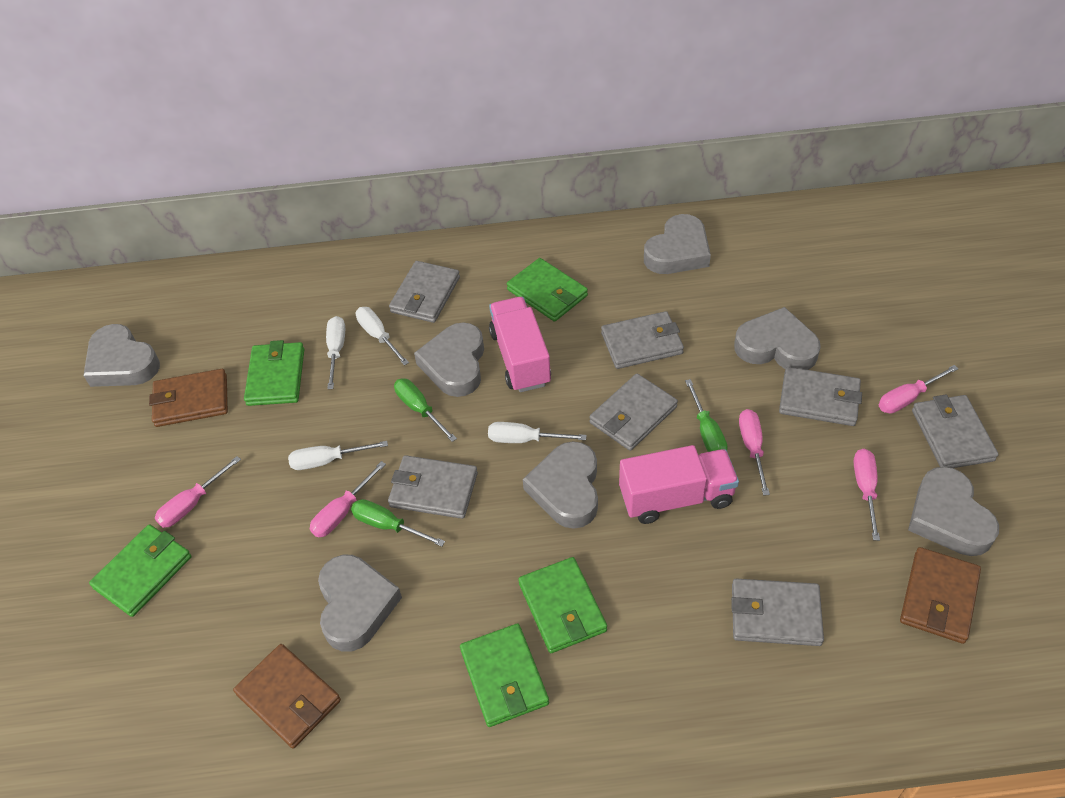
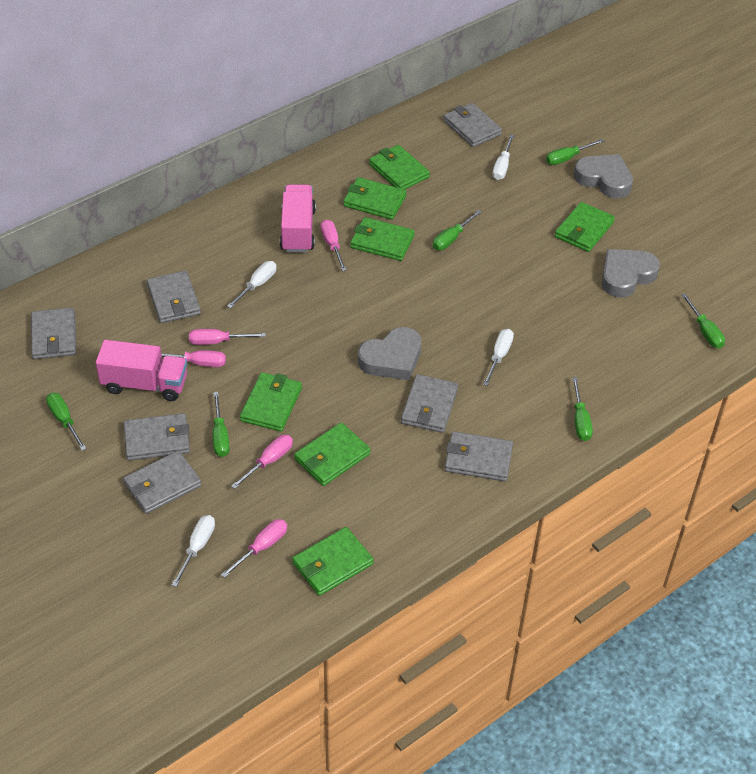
brown wallet: [149,369,228,427] [233,644,341,748] [900,547,981,644] = 3 -> none = 0
green screwdriver: [351,499,445,547] [394,379,457,442] [685,379,728,452] = 3 -> [46,393,87,451] [213,392,230,457] [433,210,482,250] [546,139,604,165] [572,377,593,441] [682,294,725,348] = 6
green wallet: [89,524,192,617] [244,340,304,406] [460,624,549,727] [507,258,588,322] [518,557,607,653] = 5 -> [240,372,302,432] [292,527,374,596] [294,423,370,486] [343,177,406,220] [350,217,415,261] [369,145,430,190] [555,202,615,252] = 7
grey heart: [83,324,160,387] [318,555,402,652] [414,323,484,397] [523,441,598,529] [644,214,711,274] [734,307,821,370] [908,467,999,556] = 7 -> [358,327,421,380] [574,154,633,198] [602,249,660,298] = 3

